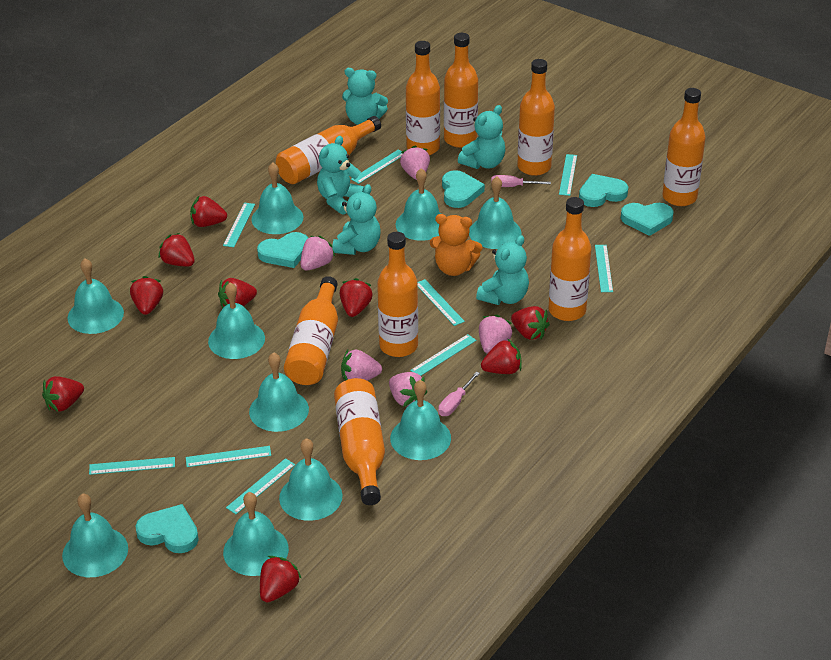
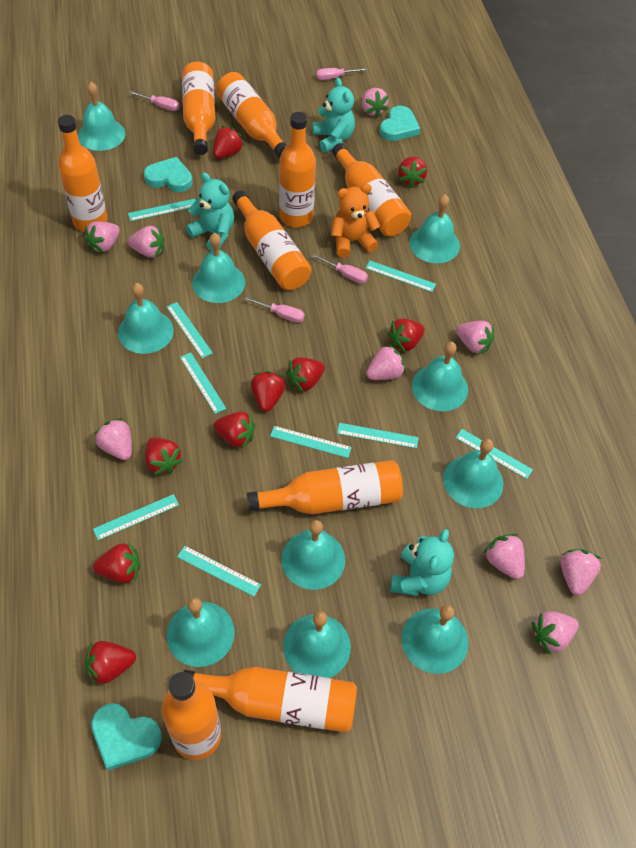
pink screwdriver: [438,372,480,416] [491,175,551,187] = 2 -> [129,91,179,111] [244,297,305,323] [312,254,368,284] [316,68,367,80] = 4
pink strawberry: [301,236,335,271] [341,350,382,381] [389,372,427,407] [400,145,430,180] [479,315,512,354] = 5 -> [85,221,120,253] [94,418,132,460] [128,226,165,258] [362,88,389,118] [366,344,406,380] [456,321,494,355] [484,534,525,579] [532,611,578,654] [561,549,602,595] = 9
turquoise heart: [136,504,199,553] [257,232,308,268] [442,170,485,208] [579,174,628,207] [621,203,674,236] = 5 -> [91,703,162,771] [144,157,193,192] [379,106,420,141] = 3
turquoise teddy bear: [317,136,364,215] [332,184,381,255] [342,68,388,125] [458,105,505,169] [476,235,529,305] = 5 -> [186,172,234,251] [312,78,355,152] [390,529,454,596] = 3

